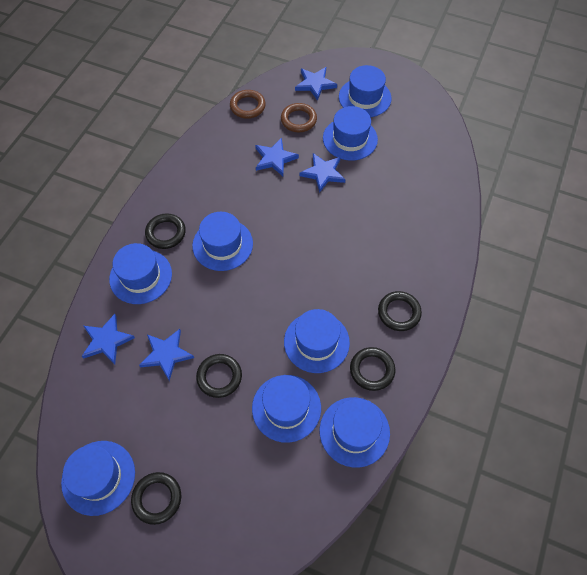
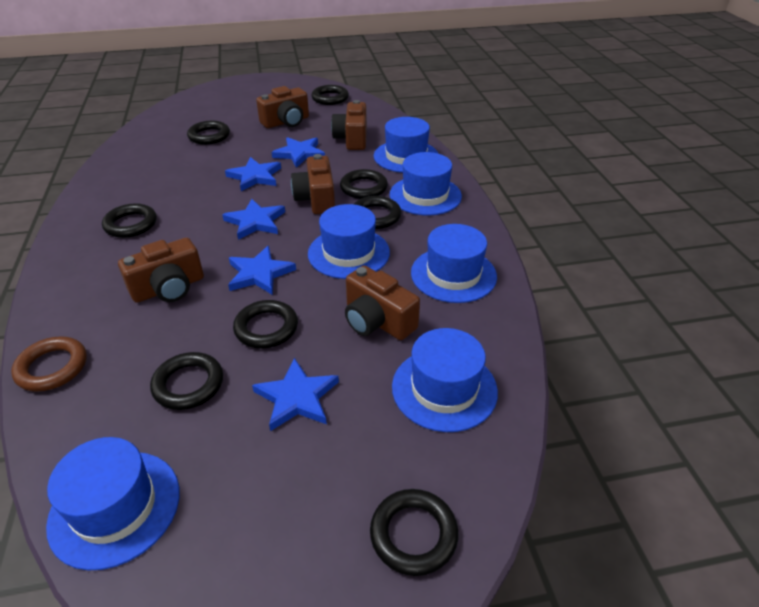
black ring: [131,472,181,525] [145,213,186,249] [196,354,242,398] [350,347,395,391] [378,291,422,331] = 5 -> [102,203,157,238] [150,352,223,410] [187,121,230,145] [233,300,298,349] [311,85,349,105] [340,169,388,199] [354,196,401,229] [370,489,458,576] = 8
blue hat: [61,441,135,516] [109,243,172,304] [192,212,253,271] [252,375,321,443] [284,309,350,373] [319,397,390,468] [323,106,378,161] [339,65,391,117] = 8 -> [46,437,180,570] [308,204,390,279] [374,117,438,173] [390,152,462,216] [392,328,498,432] [411,224,497,303] = 6
brown camera: none = 0 -> [118,238,204,303] [256,86,309,128] [291,154,335,214] [331,100,367,150] [345,266,420,340] = 5
brown ring: [230,90,266,119] [281,103,317,132] = 2 -> [11,337,87,392] = 1

